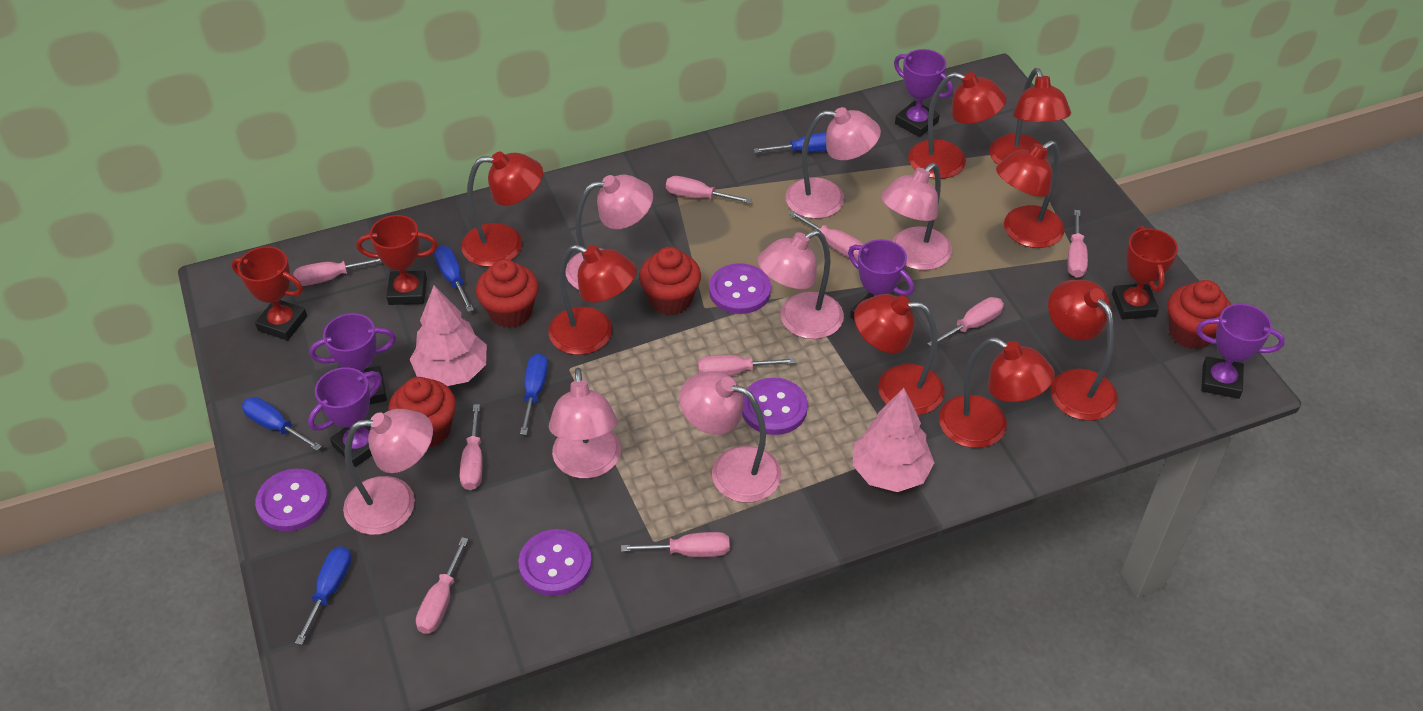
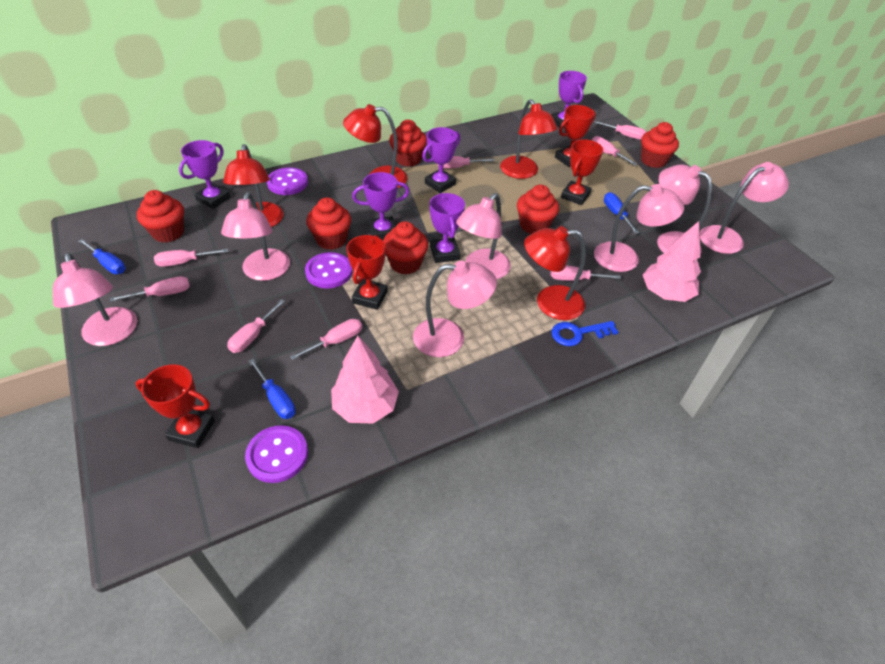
blue key: none = 0 -> [551,321,618,346] = 1
blue screwdriver: [242,397,322,451] [295,546,352,645] [434,246,474,312] [520,353,548,435] [754,132,827,153] = 5 -> [78,239,126,274] [249,359,296,419] [604,192,639,234] = 3
pink screwdriver: [293,258,382,286] [416,537,469,634] [460,404,483,490] [621,532,730,557] [666,176,752,203] [698,355,796,376] [789,211,864,259] [928,297,1004,347] [1068,210,1088,278] = 9 -> [110,276,190,302] [154,249,228,267] [227,299,285,353] [290,319,362,360] [437,156,494,169] [550,266,621,281] [592,136,637,165] [593,121,646,140] = 8
purple button: [255,469,328,531] [519,529,592,596] [709,263,771,314] [742,378,808,435] = 4 -> [245,425,308,483] [267,167,308,195] [305,252,353,288] = 3
red cupcake: [388,377,456,447] [476,259,539,328] [639,247,701,315] [1168,280,1231,349] = 4 -> [137,190,184,243] [306,197,351,250] [383,221,428,275] [389,120,427,167] [517,185,559,234] [641,122,679,168] = 6
red lamp: [461,152,543,267] [548,245,637,355] [854,294,945,415] [908,72,1007,179] [939,338,1055,448] [989,68,1071,165] [996,140,1065,248] [1048,280,1118,421] = 8 -> [223,144,284,227] [343,104,408,188] [500,99,558,179] [524,226,586,320] = 4
red trophy: [231,246,307,341] [357,215,438,305] [1112,226,1178,320] = 3 -> [135,364,215,448] [346,235,388,310] [555,105,596,167] [561,139,603,205] = 4

